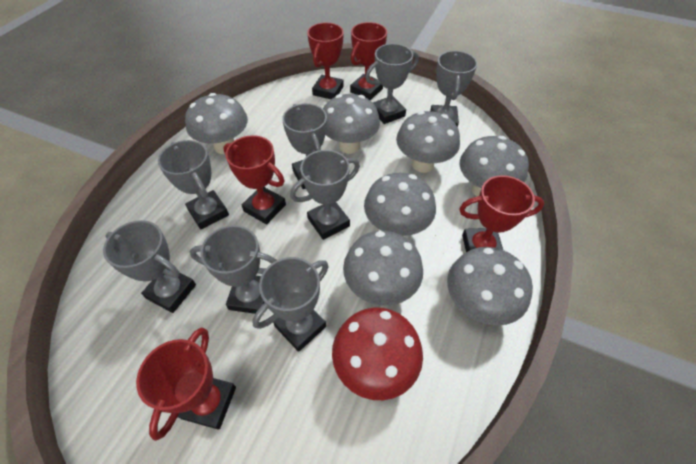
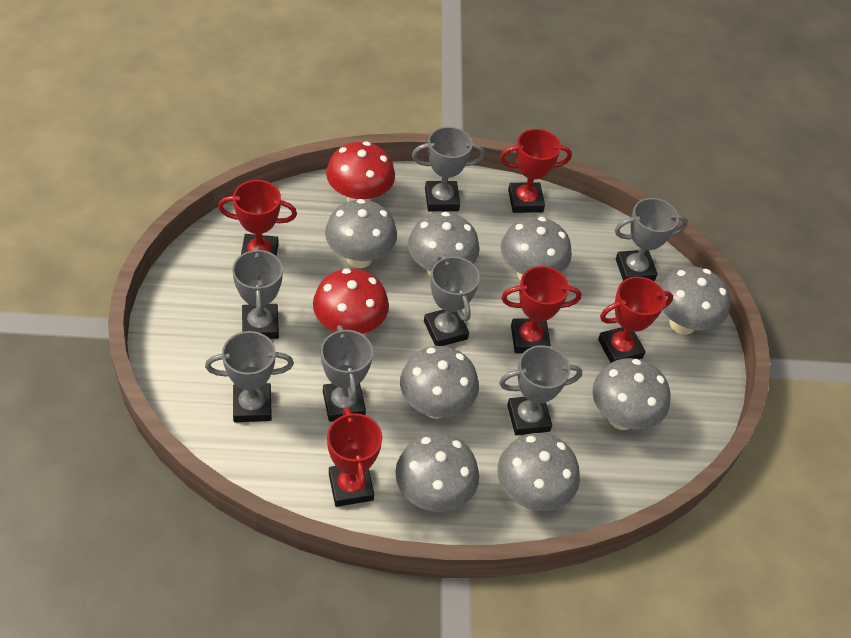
grey mushroom: [185,93,248,154] [323,94,380,154] [343,231,423,306] [364,173,436,236] [396,111,460,173] [447,247,533,326] [460,136,529,196] = 7 -> [325,199,397,268] [395,433,479,512] [400,346,479,419] [408,212,480,277] [497,433,580,511] [501,217,572,280] [592,358,670,430] [660,267,730,335] = 8
grey trophy: [103,220,196,313] [158,140,229,229] [190,225,277,314] [252,257,329,352] [282,103,327,189] [290,150,360,240] [365,43,419,124] [430,51,477,127] = 8 -> [205,331,294,422] [232,247,283,339] [321,325,373,422] [412,127,485,211] [424,254,480,346] [499,345,582,435] [615,198,688,281] = 7
red mushroom: [332,307,423,400] = 1 -> [313,268,389,334] [326,142,395,202] = 2

